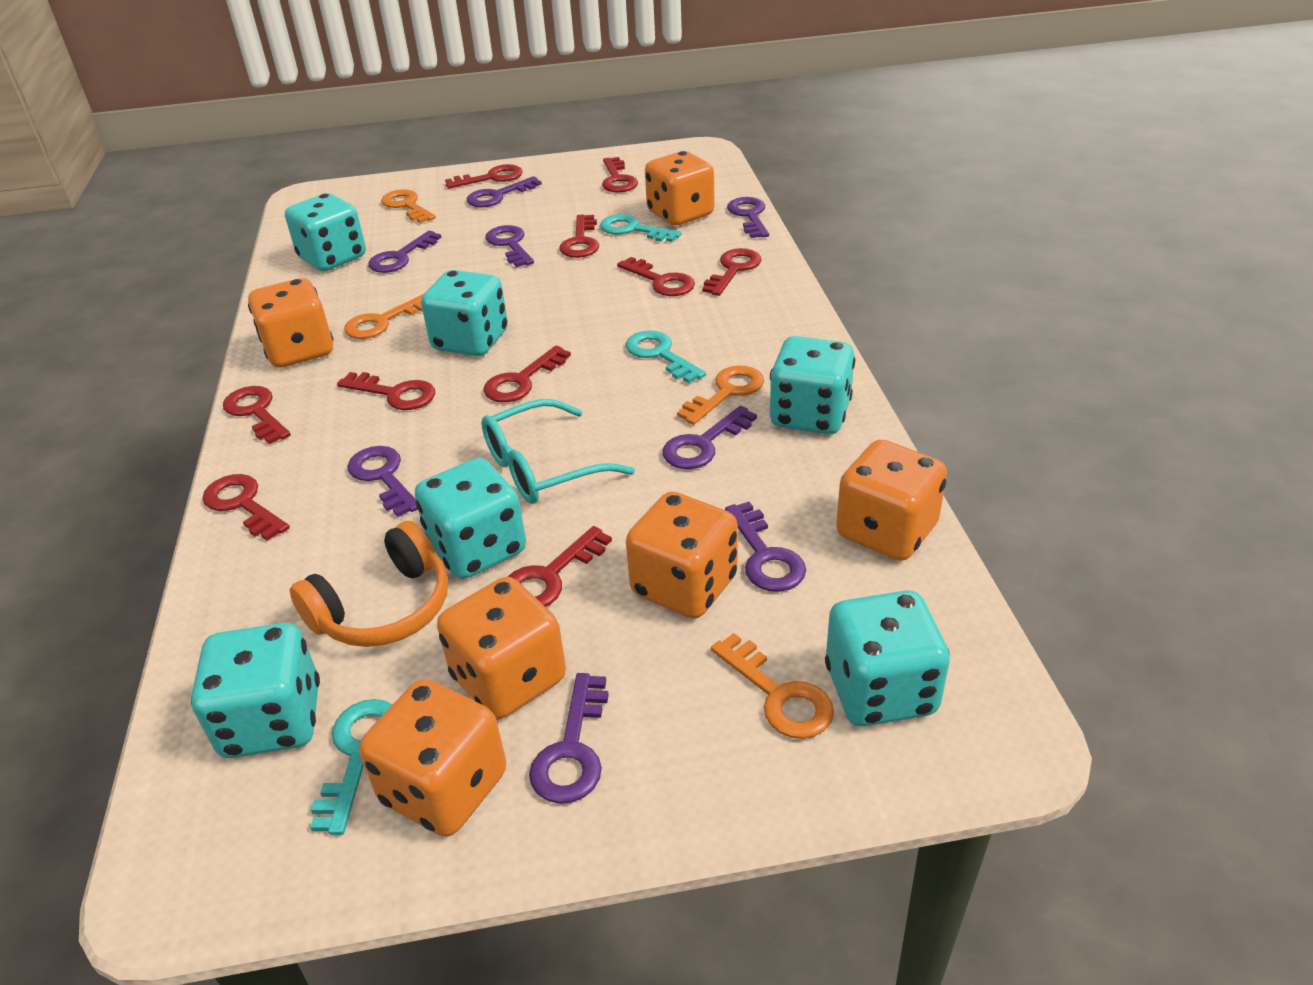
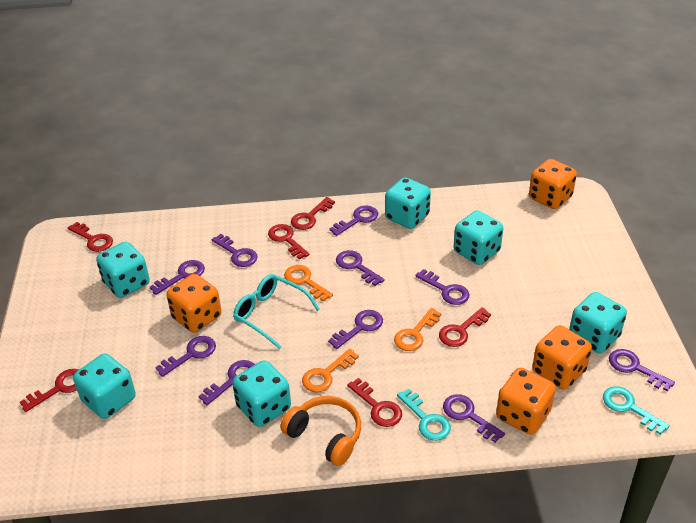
orange dice: [248,278,333,368] [359,679,506,837] [437,577,566,719] [626,492,738,619] [645,151,715,226] [836,440,947,561] = 6 -> [166,274,221,333] [496,368,556,435] [529,159,577,209] [532,325,592,390] = 4
orange key: [344,294,423,339] [381,189,436,223] [677,365,764,425] [711,633,834,739] = 4 -> [284,265,333,302] [302,349,359,392] [394,308,441,351] = 3
purple key: [347,446,418,517] [368,231,442,273] [467,176,542,208] [486,225,534,267] [529,673,609,804] [663,406,757,469] [725,502,806,592] [727,197,769,238] = 8 -> [150,260,205,295] [155,336,216,377] [199,360,255,405] [212,234,258,267] [328,310,383,349] [329,206,378,236] [336,250,384,286] [415,269,469,305] [443,394,505,443] [609,349,675,392] = 10
red key: [202,474,290,541] [223,386,291,444] [337,372,435,410] [445,164,523,189] [484,345,571,402] [508,526,612,607] [559,214,599,258] [602,157,638,193] [617,257,695,296] [702,248,761,296] = 10 -> [20,369,79,412] [68,222,113,252] [268,224,310,260] [291,197,335,230] [347,378,402,427] [439,307,491,347] = 6
turquoise key: [310,699,392,835] [600,214,681,242] [626,330,706,383] = 3 -> [397,388,451,441] [603,386,670,435] = 2

